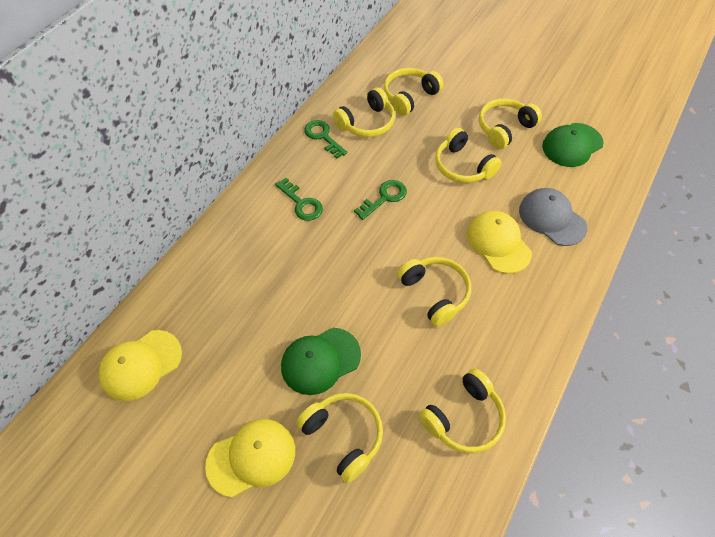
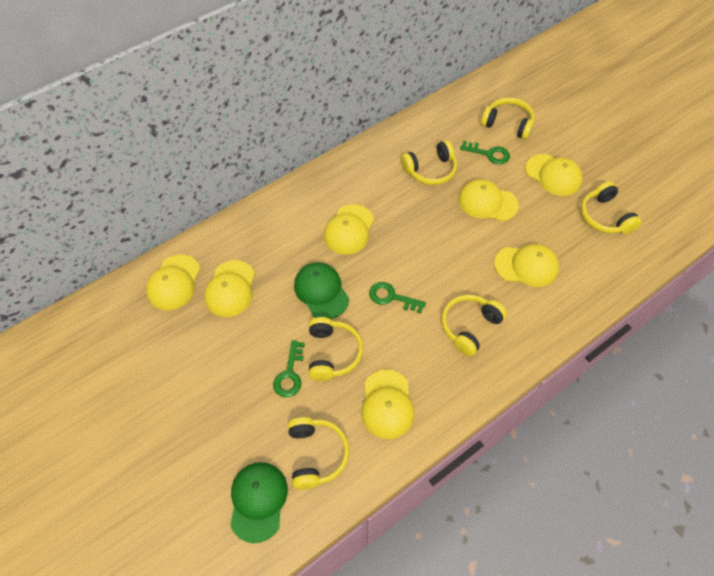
grey cap: [519,188,587,246] = 1 -> none = 0
yellow cap: [99,330,182,401] [205,419,295,497] [467,211,532,274] = 3 -> [146,254,200,310] [204,260,255,317] [324,204,374,255] [361,369,414,439] [458,179,519,221] [494,244,559,287] [525,154,583,196] = 7
yellow headphones: [296,393,383,483] [333,87,395,137] [384,68,444,116] [397,257,471,327] [419,368,506,454] [435,128,502,183] [479,98,542,149] = 7 -> [288,417,349,490] [309,317,363,381] [401,140,457,185] [442,295,507,356] [481,98,534,140] [581,181,641,234] = 6

